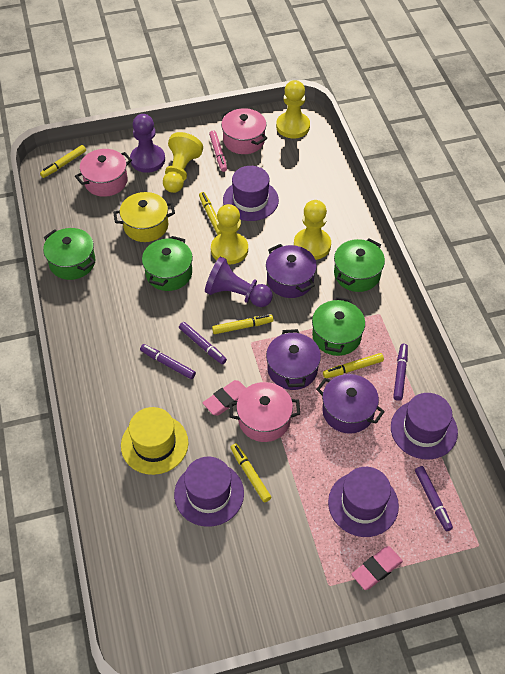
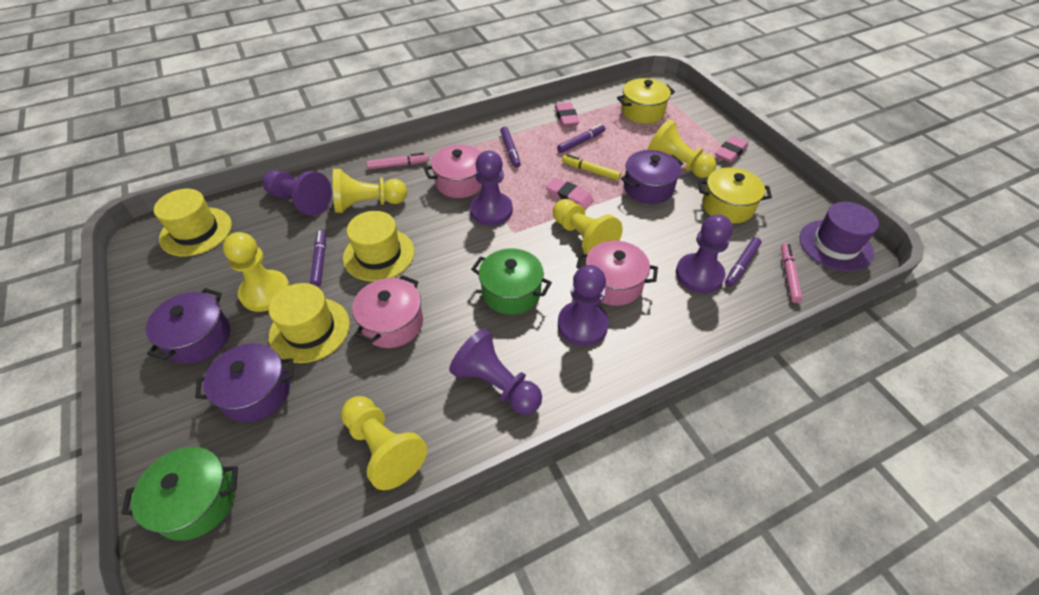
green pot: [43,228,95,280] [142,236,193,291] [312,297,365,356] [334,239,385,292] = 4 -> [122,447,238,541] [471,248,552,315] = 2
pink eraser: [203,380,246,415] [351,546,403,590] = 2 -> [546,178,594,210] [555,102,579,126] [715,136,748,163] = 3
pink marker: [209,131,227,172] = 1 -> [366,153,429,169] [781,243,803,303] = 2
purple hat: [174,457,244,527] [223,166,279,221] [328,467,399,537] [391,393,458,460] = 4 -> [800,202,879,271] = 1
purple pawn: [130,114,165,173] [205,257,273,307] = 2 -> [262,170,332,216] [449,329,542,415] [470,151,513,226] [558,265,609,346] [676,214,733,293] = 5
yellow hat: [121,407,188,475] = 1 -> [154,189,232,256] [269,283,350,363] [343,211,415,281] = 3
yellow marker: [40,145,86,178] [199,192,222,235] [212,315,274,334] [230,443,271,502] [323,353,384,378] = 5 -> [562,154,621,181] = 1
yellow pawn: [163,132,203,193] [211,204,248,265] [276,80,310,138] [294,200,331,260] = 4 -> [223,232,290,312] [333,169,407,213] [341,396,427,490] [553,199,623,254] [647,119,716,178] = 5
yellow pot: [113,192,175,242] = 1 -> [617,78,675,124] [698,167,772,223] = 2

